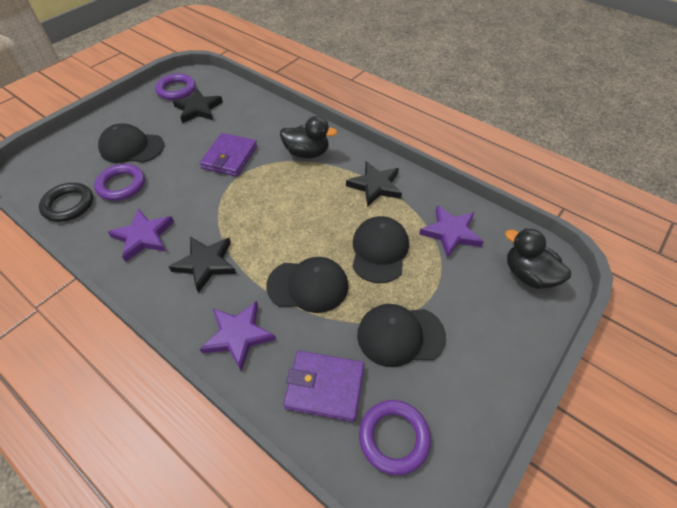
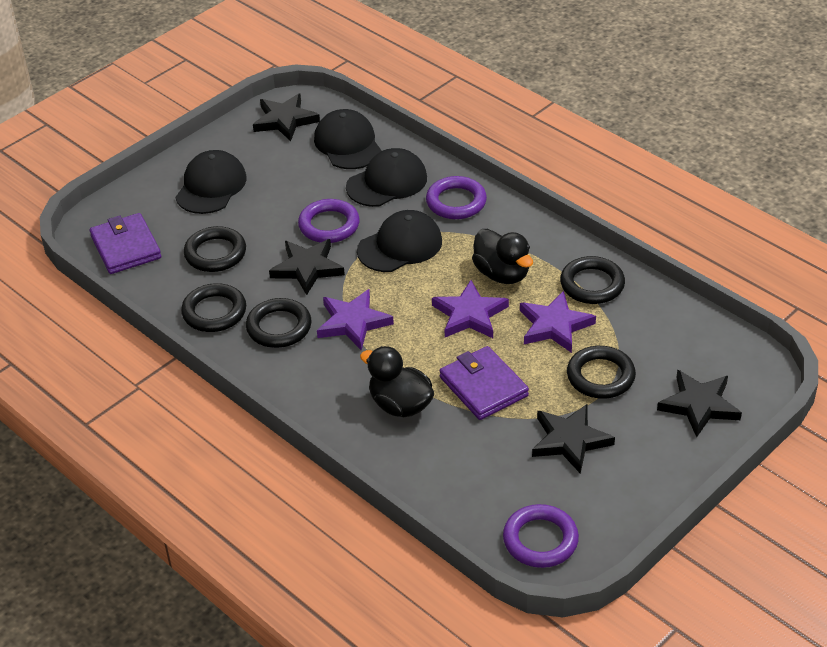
black ring: [39,183,93,222] = 1 -> [181,283,246,332] [184,226,246,272] [246,298,311,348] [560,256,625,304] [567,346,636,399] = 5
black star: [169,237,236,293] [173,89,223,123] [346,161,402,207] = 3 -> [253,94,320,141] [269,239,345,295] [532,404,615,474] [657,370,742,437] = 4

